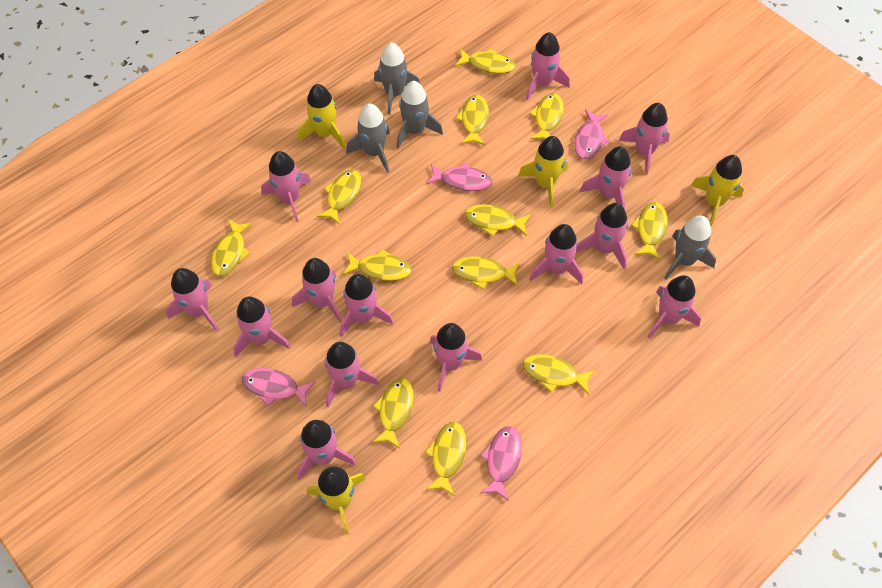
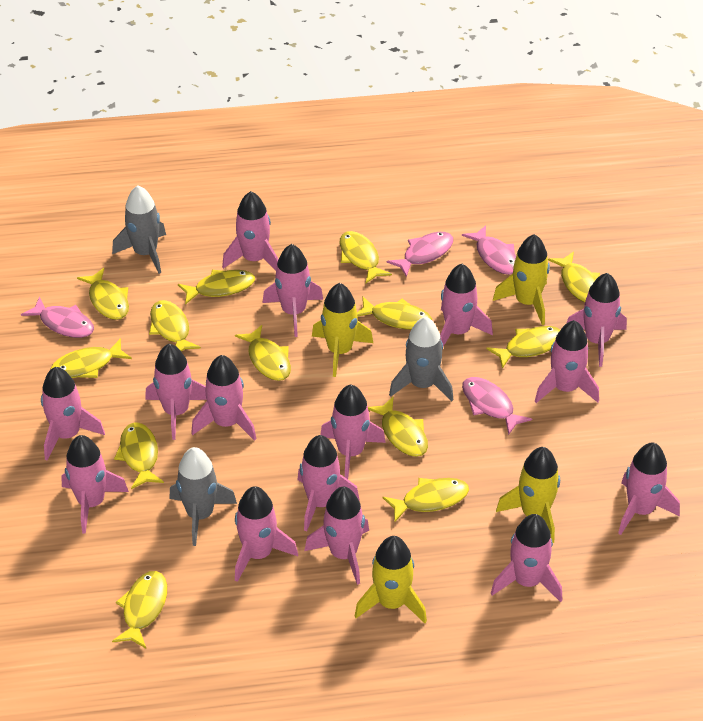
grey rocket: [346,103,390,173] [374,42,420,115] [397,81,443,149] [664,216,716,279] = 4 -> [112,185,166,274] [169,447,237,546] [389,317,453,401] = 3
pink rocket: [166,268,219,332] [233,296,291,357] [261,151,311,222] [292,258,342,323] [297,420,356,480] [325,342,379,407] [340,274,394,338] [430,323,482,392] [526,32,570,101] [529,224,584,284] [576,203,628,269] [580,146,631,209] [619,103,670,175] [648,275,701,339] = 14 -> [41,367,105,461] [61,435,129,534] [145,344,207,440] [191,355,256,441] [222,191,279,271] [235,486,298,582] [262,244,323,337] [298,435,360,531] [304,487,369,585] [320,384,386,479] [440,264,493,347] [491,514,562,602] [535,320,599,403] [567,273,627,367] [618,442,680,535] = 15
yellow fish: [211,219,253,276] [317,170,361,225] [343,249,412,281] [372,378,414,448] [425,422,467,496] [452,256,520,289] [455,48,516,74] [455,95,489,145] [464,204,531,237] [522,354,595,395] [529,93,564,139] [631,202,668,260] = 12 -> [50,338,132,378] [77,268,129,320] [112,571,167,648] [114,423,164,489] [149,300,201,351] [178,270,255,305] [235,325,291,381] [339,231,392,283] [357,296,432,330] [368,396,428,457] [382,478,469,523] [487,326,560,369] [548,251,600,302] = 13

